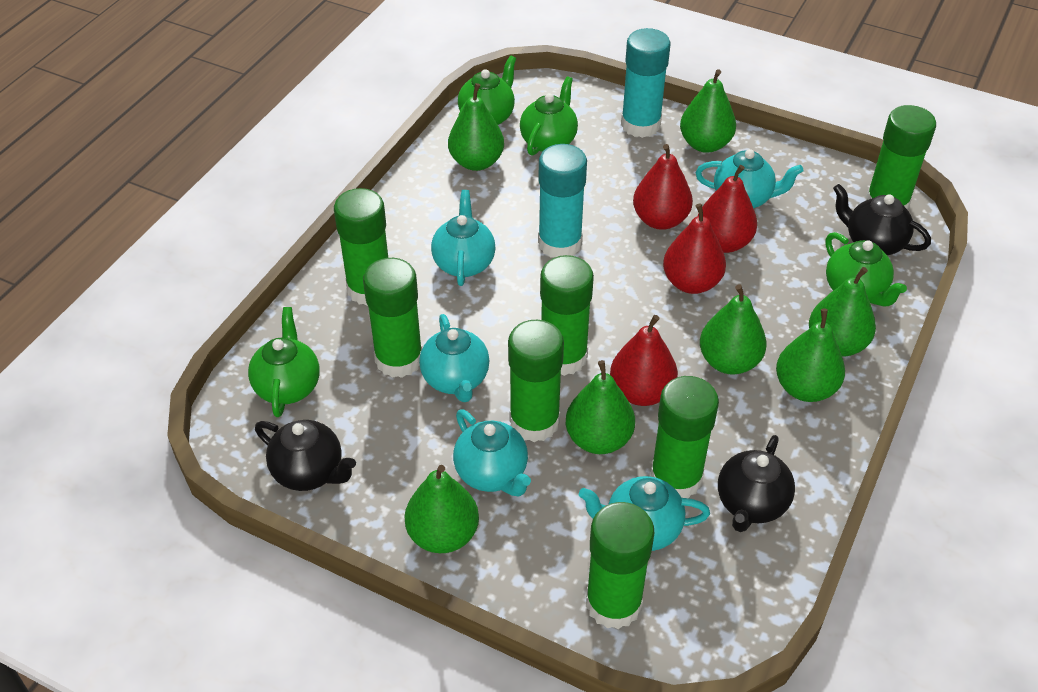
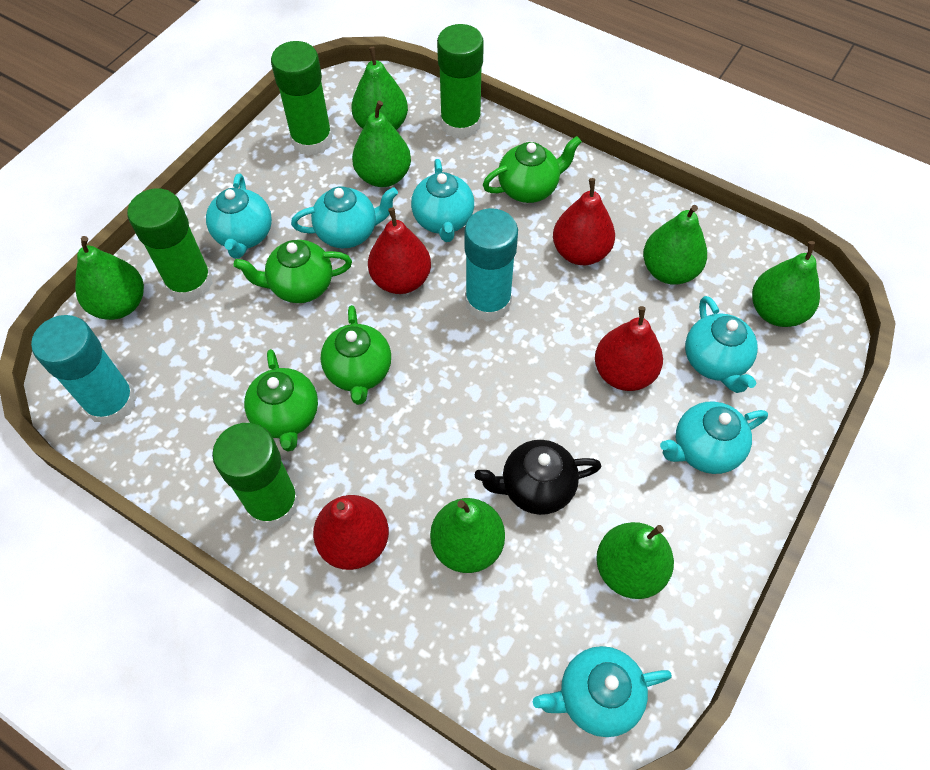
black teapot: [255,420,356,491] [718,435,795,532] [833,184,931,255] = 3 -> [475,440,601,515] = 1
green glue stick: [334,188,388,306] [363,258,422,378] [508,320,564,442] [540,255,594,376] [586,502,654,629] [650,376,719,498] [866,105,936,210] = 7 -> [127,189,213,302] [212,423,300,528] [271,41,333,156] [437,24,484,139] = 4
turquoise teapot: [419,314,490,402] [431,190,495,286] [453,409,531,497] [579,476,710,551] [696,149,803,208] = 5 -> [206,174,272,259] [291,186,398,248] [411,159,474,242] [533,646,672,737] [660,401,768,474] [685,296,758,393] = 6

